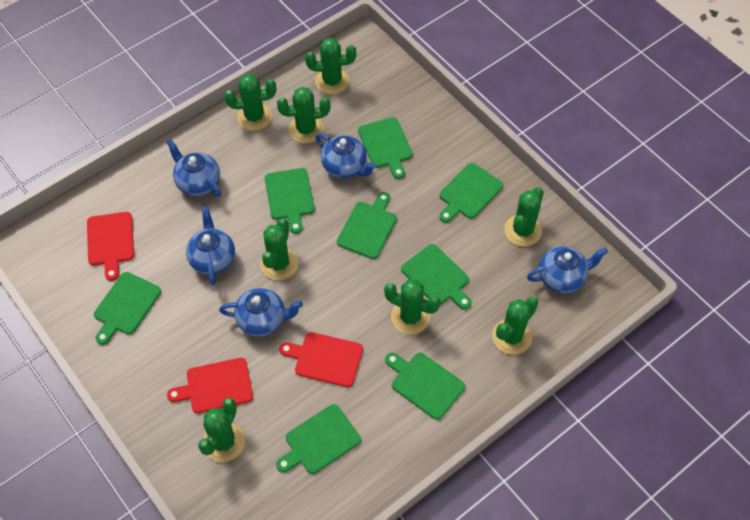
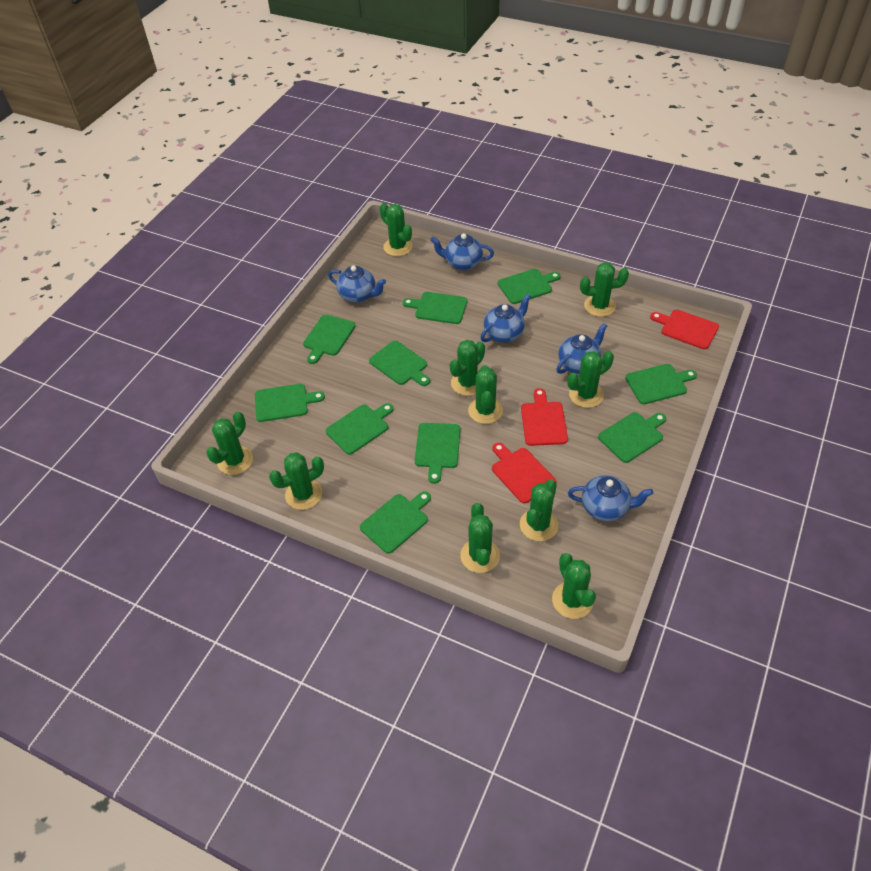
green cactus: [198,398,245,462] [224,74,276,131] [260,219,298,280] [277,87,331,143] [305,38,356,94] [384,279,440,335] [492,297,538,355] [504,187,544,247] = 8 -> [206,411,253,475] [269,452,324,510] [380,203,413,256] [450,340,485,396] [460,503,500,573] [468,365,503,424] [520,479,558,541] [552,553,596,619] [568,351,614,408] [580,262,629,317] = 10
green cutting board: [94,272,161,345] [264,168,315,234] [276,404,361,474] [337,192,397,259] [358,117,413,179] [385,353,465,420] [401,244,472,310] [439,163,503,223] = 8 -> [255,384,325,422] [303,314,356,364] [326,403,394,455] [360,491,431,554] [369,341,430,386] [403,292,467,324] [415,423,460,484] [498,269,561,304] [598,412,666,463] [625,364,697,404] = 10

